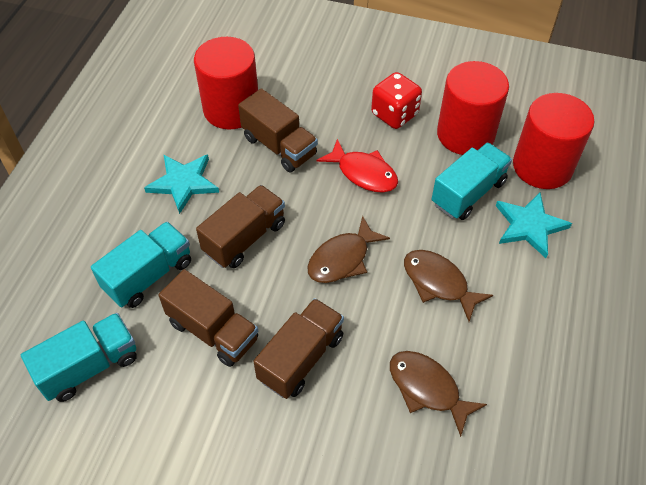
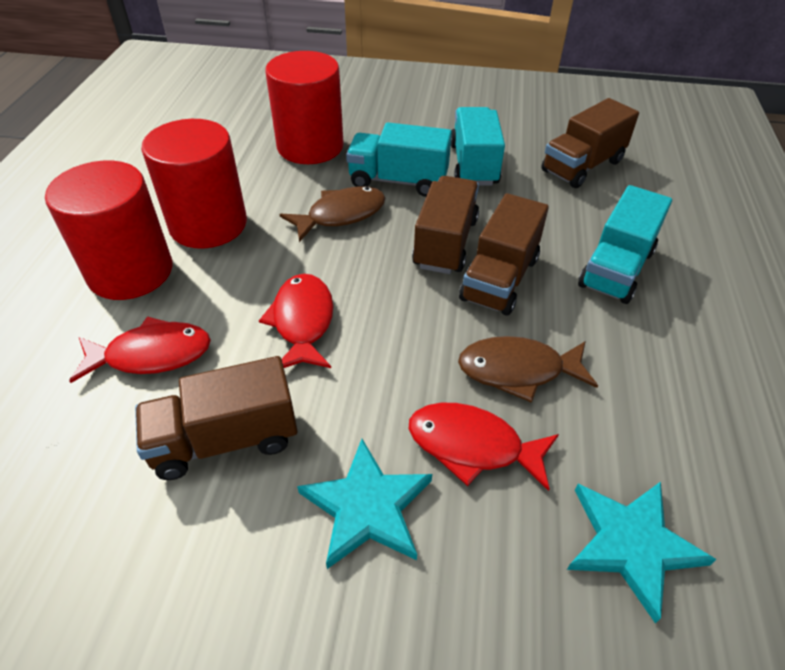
brown fish: [307,216,390,283] [390,351,487,437] [404,250,493,322] = 3 -> [280,186,385,242] [458,336,598,403] = 2
red dice: [371,72,422,129] = 1 -> none = 0
red fish: [316,139,398,193] = 1 -> [69,316,211,383] [259,274,333,368] [409,403,559,491] = 3

